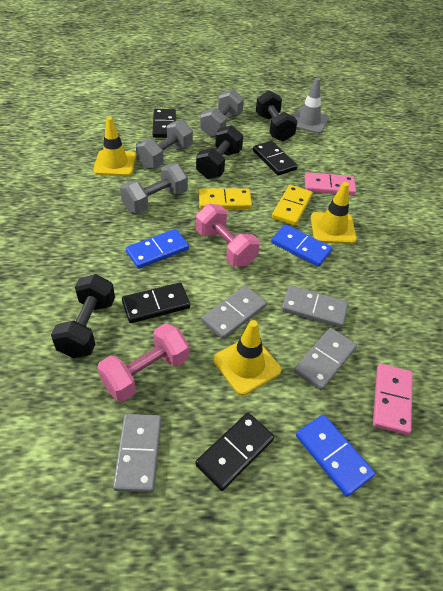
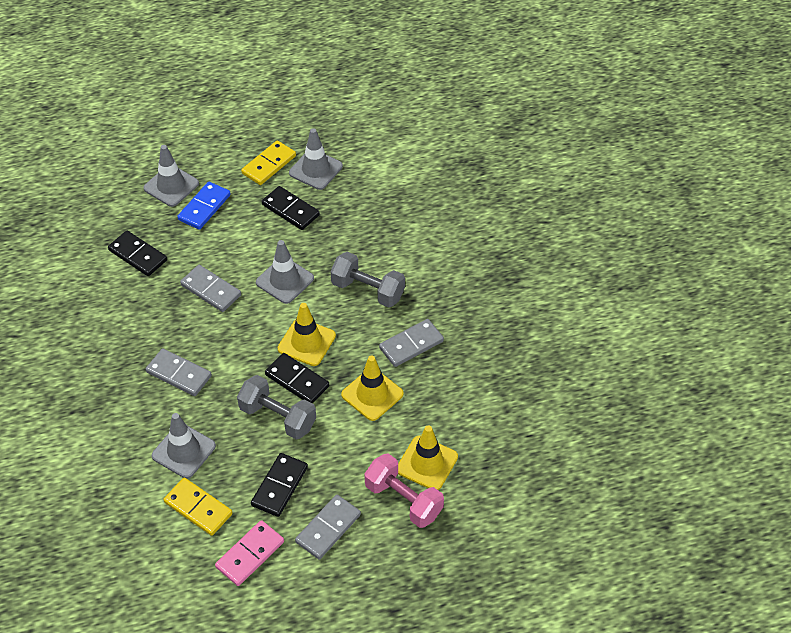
black dumbbell: [51,274,115,358] [196,125,243,179] [256,90,298,142] = 3 -> none = 0
blue domino: [126,229,189,269] [271,224,332,267] [296,414,375,497] = 3 -> [177,182,231,230] = 1
grey dumbbell: [120,164,188,214] [136,120,193,169] [200,89,244,138] = 3 -> [237,375,316,440] [330,252,405,307] = 2
grey traffic cone: [293,78,329,134] = 1 -> [143,145,199,207] [152,413,216,478] [256,240,314,304] [289,128,343,190] = 4
pink domino: [305,172,356,195] [373,364,413,435] = 2 -> [215,520,284,586] = 1
pink dumbbell: [97,323,189,402] [196,204,260,267] = 2 -> [364,453,444,528] = 1

